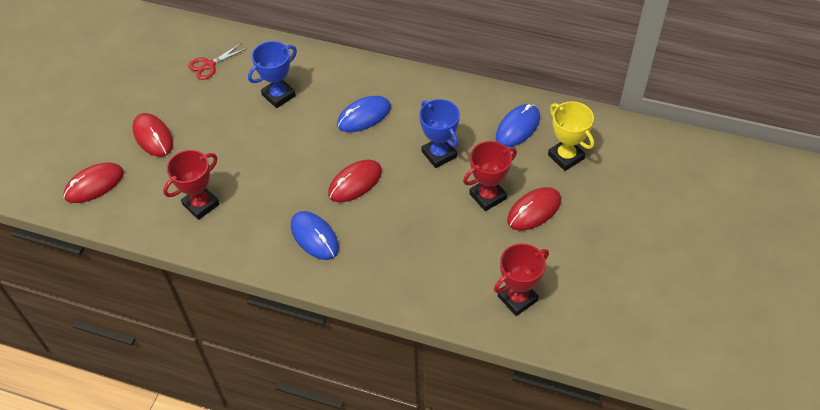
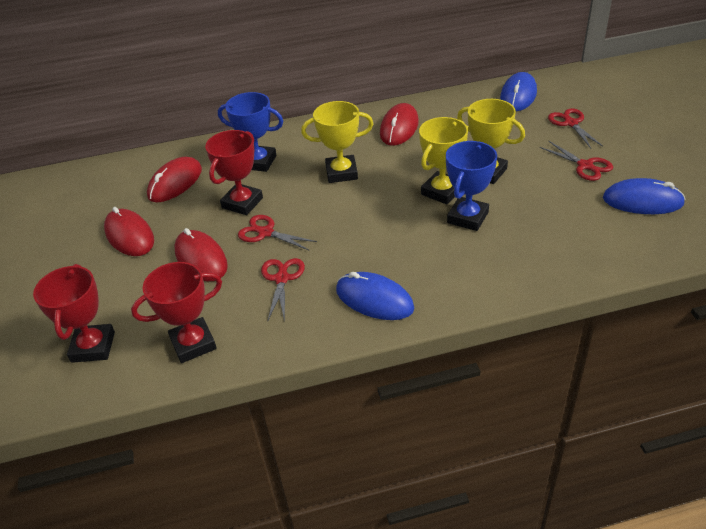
red scissors: [188,43,246,80] = 1 -> [238,215,317,250] [261,258,305,321] [540,141,613,181] [548,109,603,148] = 4
yellow trophy: [548,101,594,171] = 1 -> [301,101,373,183] [419,117,468,204] [457,99,525,184] = 3

